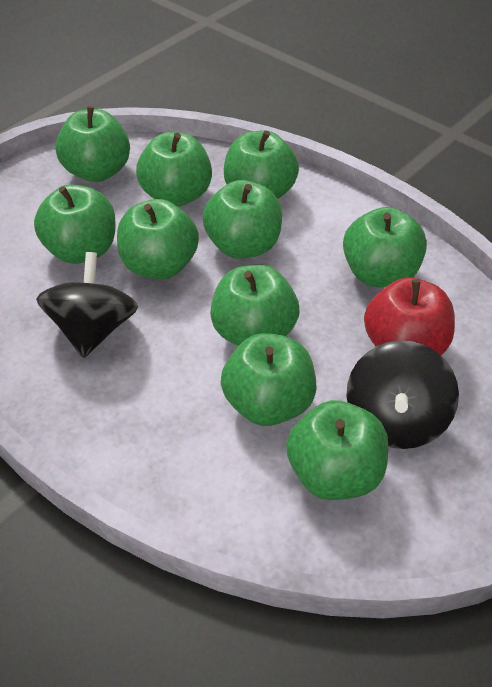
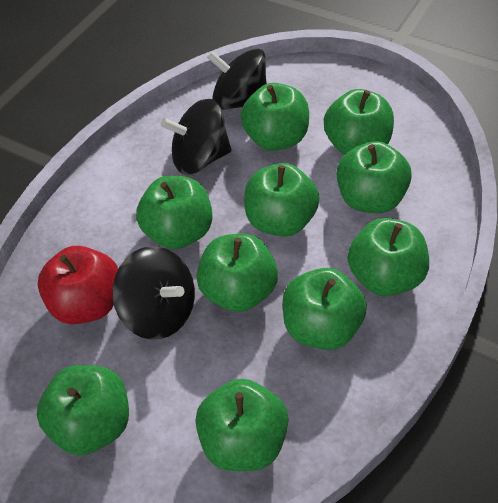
black spinning top: [36,252,138,358] [346,340,459,449] = 2 -> [112,246,195,340] [161,99,231,175] [207,48,267,110] = 3

